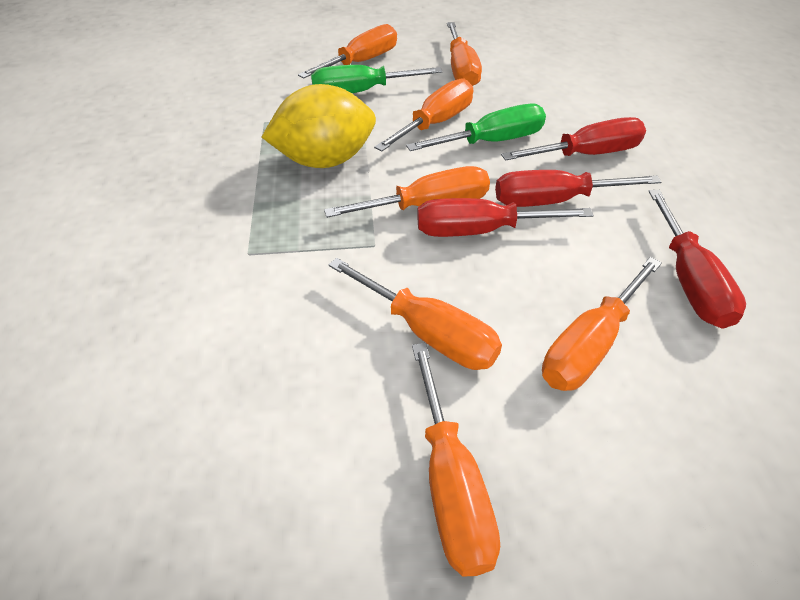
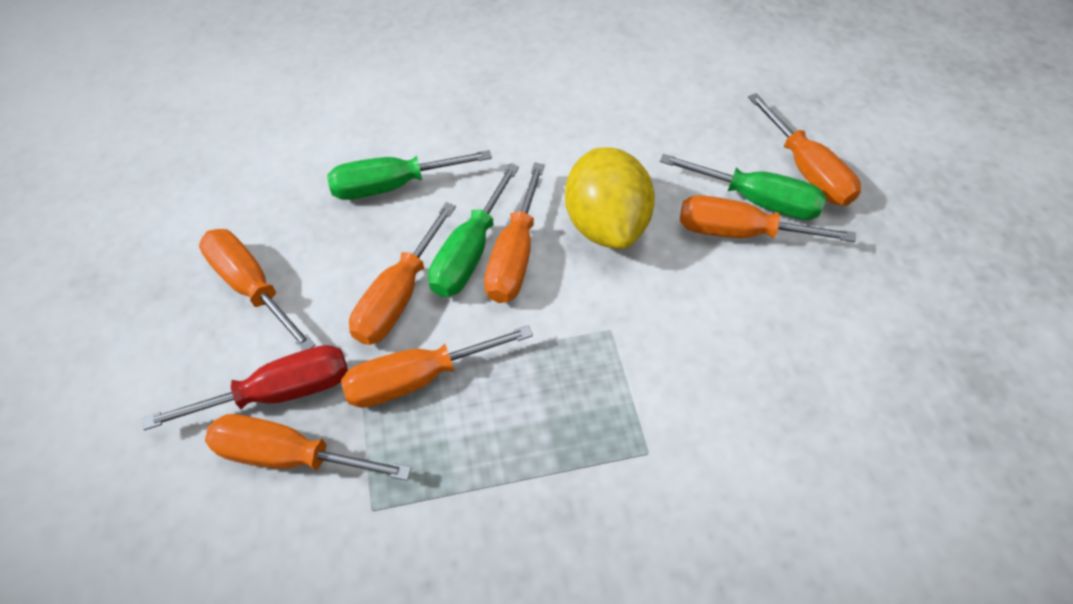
green screwdriver: [311,65,442,93] [406,104,546,151] = 2 -> [327,150,492,200] [428,164,519,297] [660,154,826,220] = 3
red screwdriver: [417,198,594,237] [495,170,661,207] [501,117,646,161] [648,190,746,329] = 4 -> [142,345,348,430] = 1

